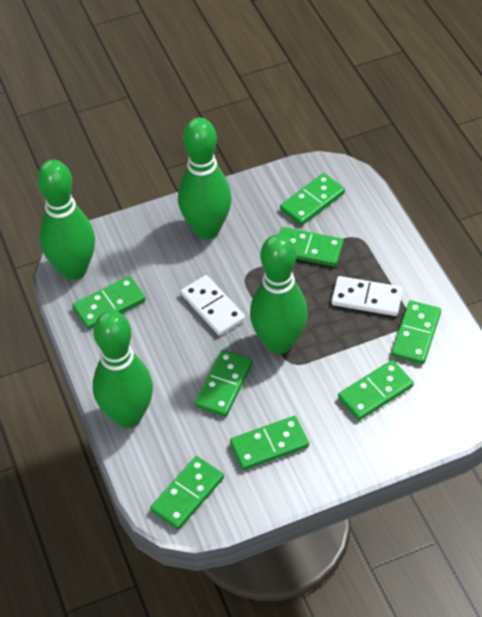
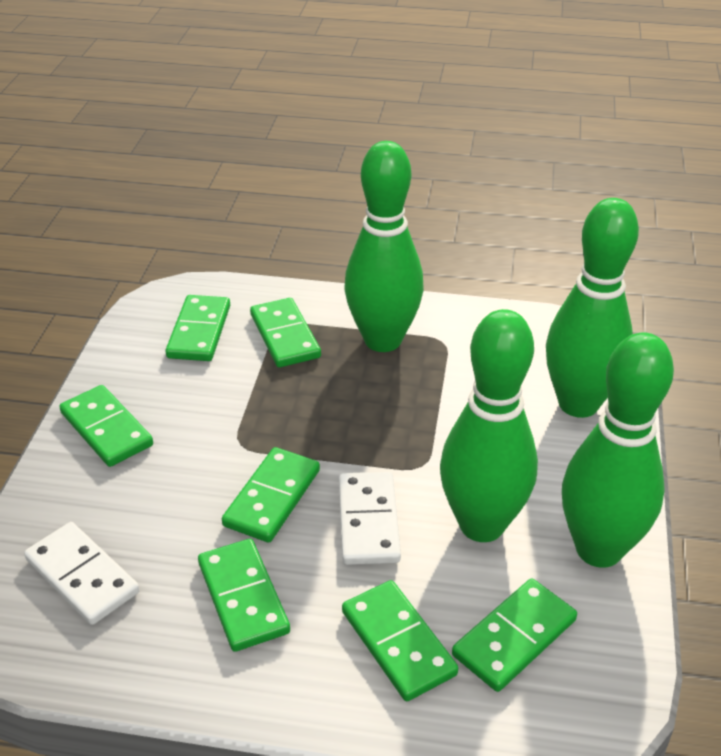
green domino: [73,276,146,329] [150,456,224,530] [195,350,253,417] [230,416,309,470] [279,227,344,267] [280,173,345,226] [338,360,414,420] [391,300,441,364] = 8 -> [59,385,153,467] [165,295,230,361] [198,539,290,652] [222,447,320,543] [250,298,321,367] [342,580,458,701] [452,578,577,692] = 7

